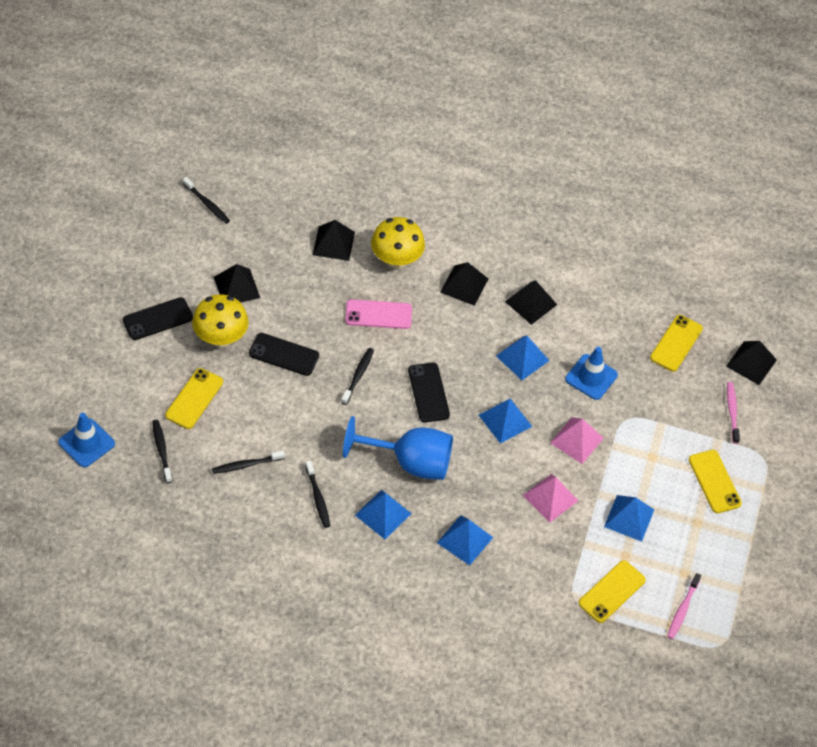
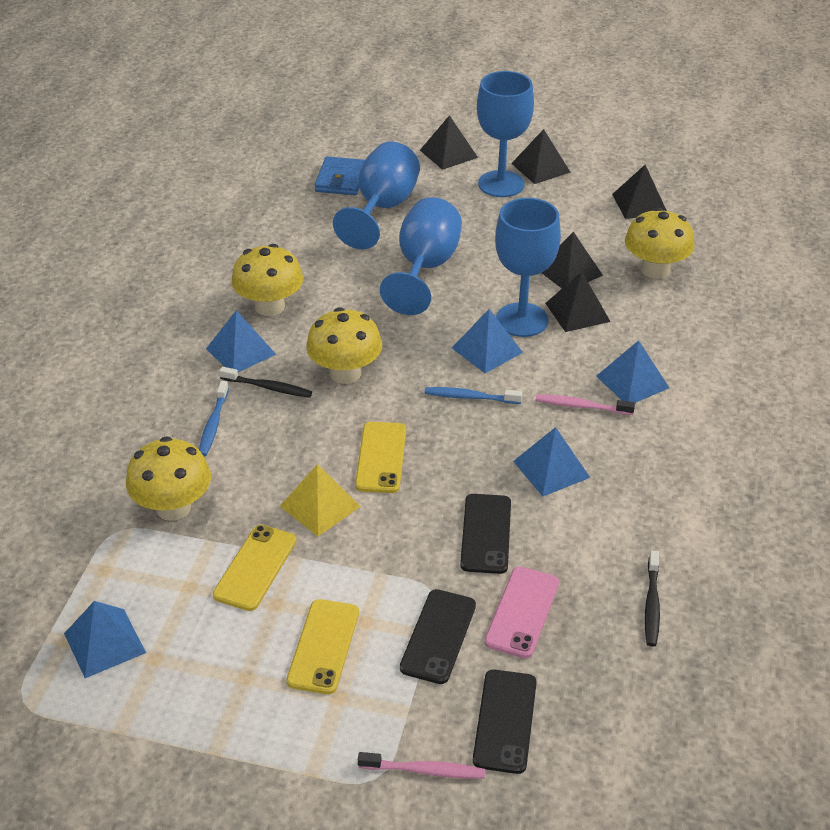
black toothbrush: [152,420,172,483] [183,177,230,224] [212,450,285,474] [305,460,330,528] [341,348,374,405] = 5 -> [219,367,312,398] [645,550,660,647] = 2
blue goblet: [343,416,453,480] = 1 -> [333,141,420,249] [380,197,462,315] [477,71,534,197] [495,198,561,337] = 4
blue toothbrush: none = 0 -> [199,381,229,456] [425,387,522,404] = 2
blue traffic cone: [58,413,115,467] [565,347,618,400] = 2 -> none = 0
blue wallet: none = 0 -> [315,156,365,195] = 1
pink pyramid: [522,474,578,523] [550,417,604,464] = 2 -> none = 0
yellow mushroom: [192,294,248,347] [371,217,425,269] = 2 -> [126,436,211,521] [231,244,303,316] [306,307,382,384] [625,208,694,279] = 4
yellow phone: [165,368,223,429] [578,560,646,623] [650,315,703,372] [689,450,742,513] = 4 -> [213,525,297,611] [286,599,359,694] [355,422,406,493] = 3
yellow pyramid: none = 0 -> [280,464,361,536] = 1

